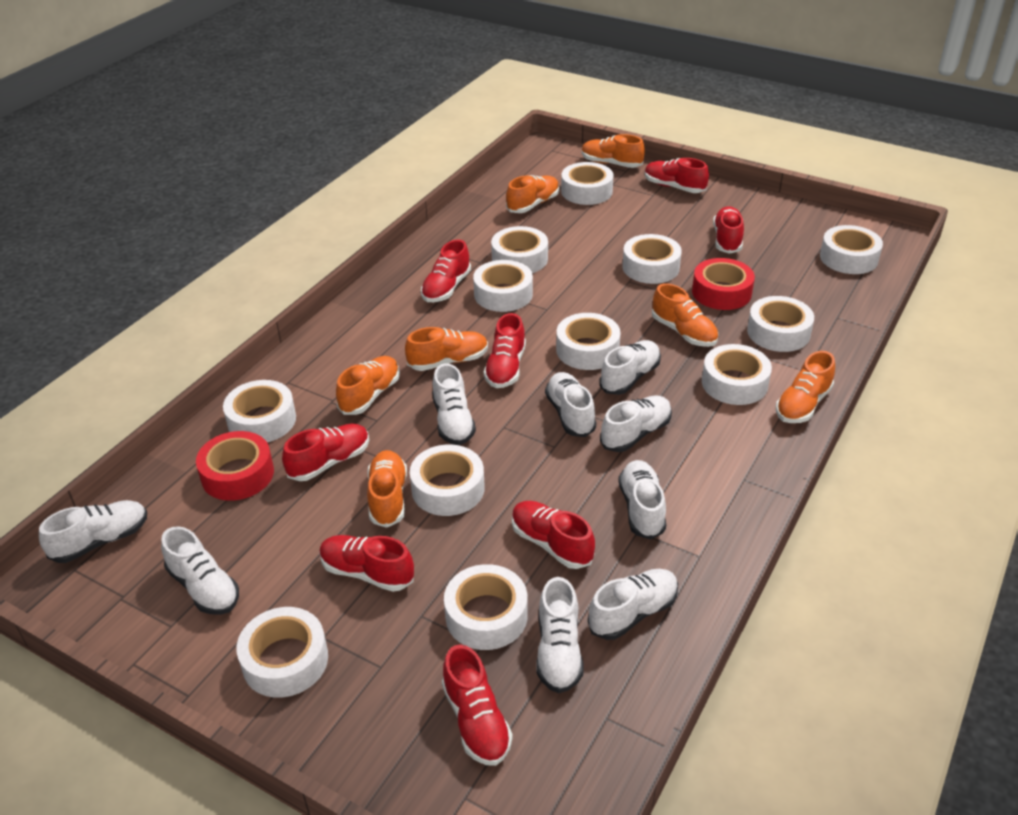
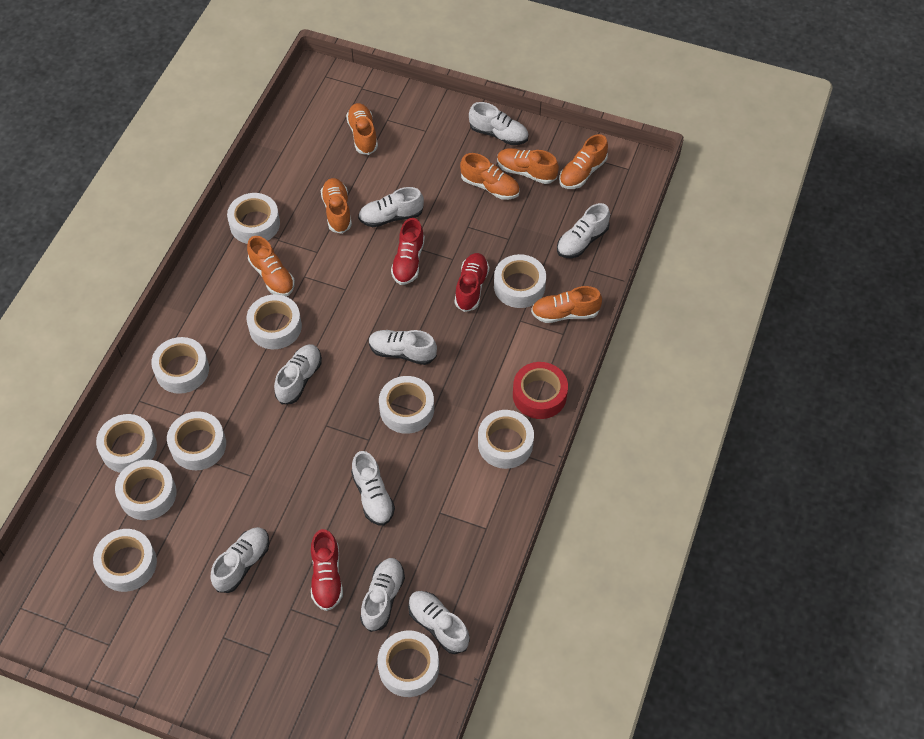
red shoe: [282,424,369,481] [320,535,414,592] [421,239,471,302] [442,644,513,766] [484,313,526,388] [512,501,595,569] [645,158,709,193] [713,206,744,254] = 8 -> [311,529,343,611] [391,218,425,285] [455,253,489,312] = 3
red tape: [196,431,274,501] [692,258,755,310] = 2 -> [513,362,568,419] = 1
white tape: [223,380,296,442] [236,607,328,697] [410,445,485,516] [444,564,528,650] [473,260,533,312] [491,226,548,273] [556,313,621,370] [561,162,614,205] [622,234,682,284] [702,344,772,405] [747,296,814,352] [820,225,883,274] = 12 -> [93,529,157,592] [96,414,157,473] [115,460,177,520] [151,337,209,394] [167,411,226,470] [227,193,280,244] [246,294,302,349] [377,630,439,697] [379,376,434,434] [478,410,534,469] [494,254,546,308] = 11

